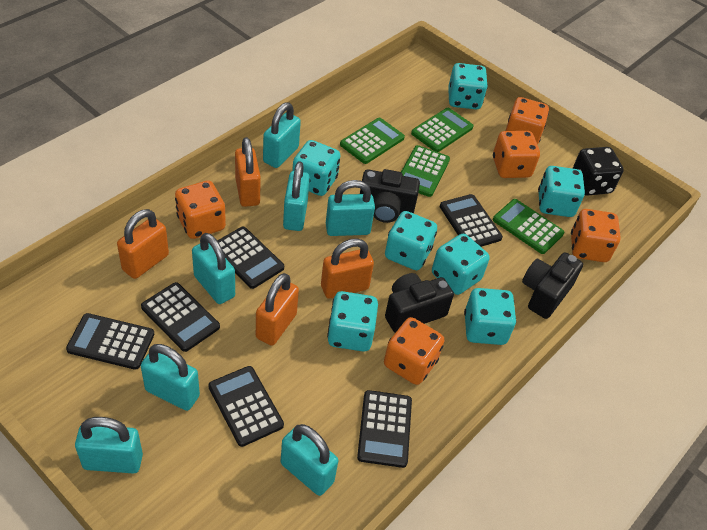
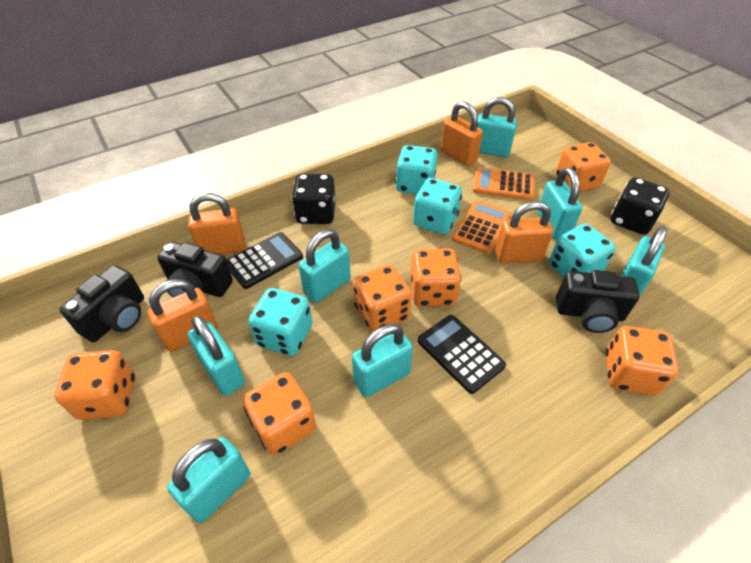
black calculator: [66,313,154,370] [141,282,220,352] [208,366,284,447] [217,227,284,289] [357,390,412,468] [440,194,503,247] = 6 -> [226,232,303,289] [418,315,506,394] = 2
black dice: [572,147,624,196] = 1 -> [292,174,336,224] [611,177,670,235] = 2
green calculator: [340,118,405,164] [401,145,450,197] [411,108,474,152] [493,199,564,254] = 4 -> none = 0
orange calculator: none = 0 -> [452,200,511,254] [473,167,535,201] = 2
orange dice: [175,181,226,239] [384,317,445,385] [493,131,540,178] [505,97,549,145] [571,209,621,262] = 5 -> [55,350,135,420] [243,372,316,455] [353,265,412,332] [410,248,461,307] [555,142,611,192] [605,326,679,396] = 6
turquoise dice: [292,140,340,196] [327,291,378,352] [385,211,437,270] [432,234,490,295] [448,63,488,109] [464,288,516,345] [538,166,585,217] = 7 -> [248,288,313,356] [396,145,438,194] [413,178,462,234] [549,224,616,277] = 4

